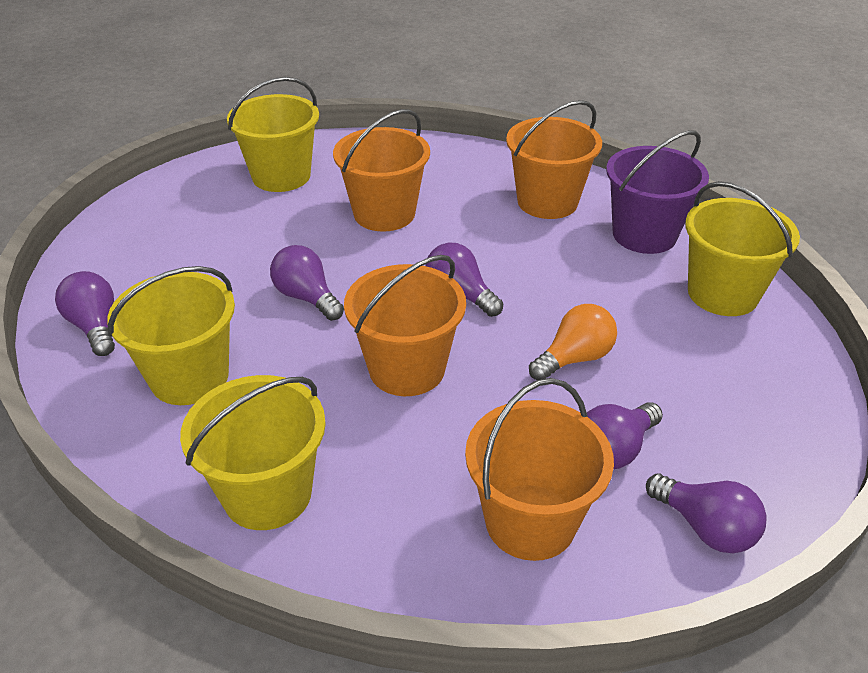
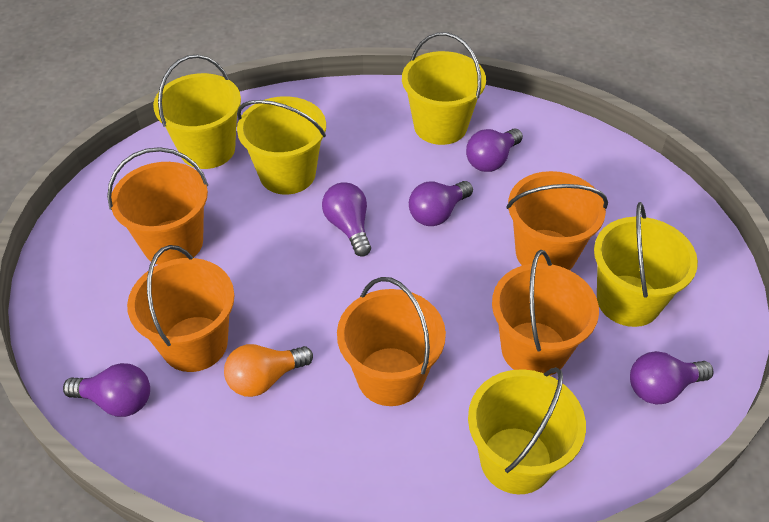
orange bucket: [333,109,430,232] [344,255,466,396] [465,378,614,561] [506,100,602,219] = 4 -> [107,147,208,265] [127,245,235,372] [337,277,446,406] [492,250,599,376] [506,171,608,270] = 5
purple bucket: [606,130,709,254] = 1 -> none = 0
yellow bucket: [107,266,235,405] [180,375,326,530] [227,77,319,192] [685,181,800,316] = 4 -> [153,54,241,169] [237,96,326,195] [402,32,486,145] [468,367,586,495] [594,202,698,327] = 5

